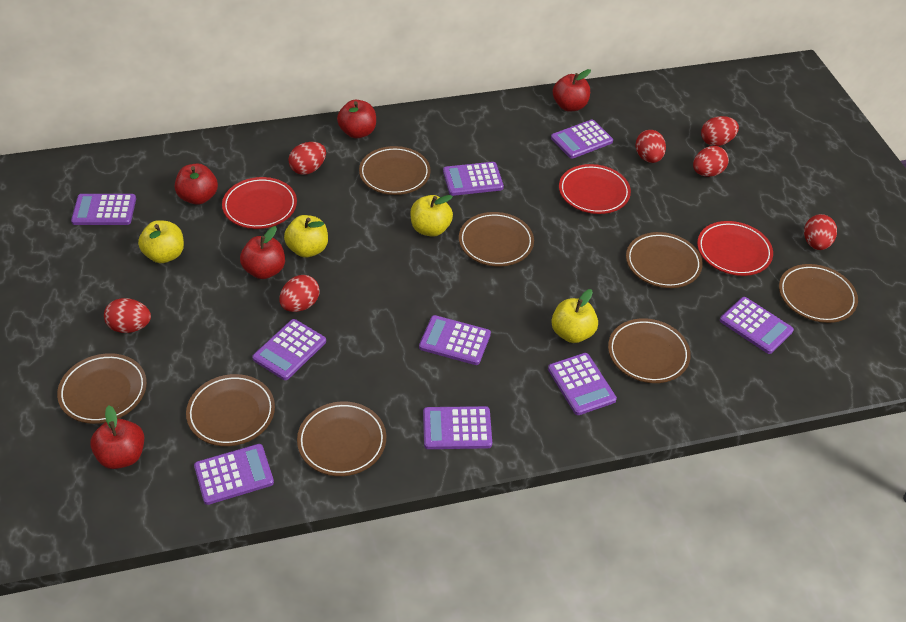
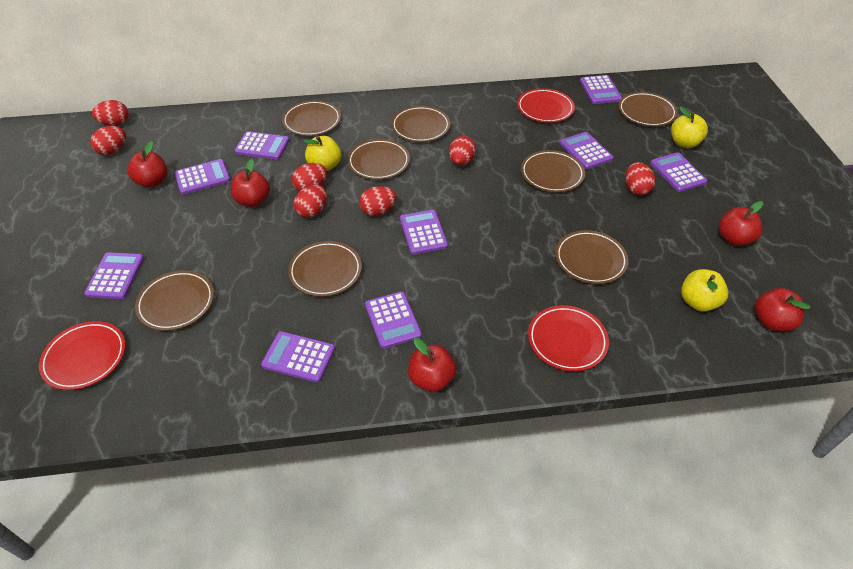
yellow apple: [138,220,184,263] [284,215,328,258] [410,195,453,237] [551,289,598,343] = 4 -> [303,136,341,171] [671,106,708,148] [681,269,729,312] = 3

